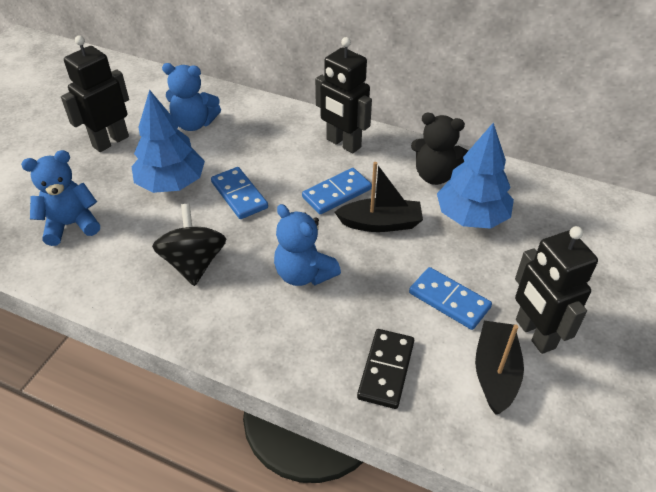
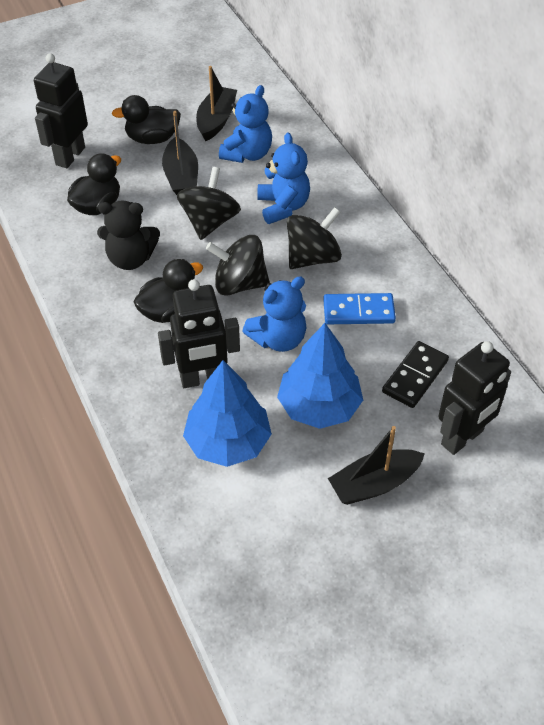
black boat: [335,162,423,232] [475,321,524,415] = 2 -> [162,111,198,195] [196,66,237,141] [328,426,425,505] = 3
black duck: none = 0 -> [67,153,121,215] [112,95,181,144] [134,259,203,323] = 3
black spinning top: [152,204,226,286] = 1 -> [177,167,241,240] [206,235,270,295] [287,207,342,269] = 3
blue domino: [211,167,268,219] [302,168,372,214] [409,267,492,330] = 3 -> [323,293,396,324] = 1

